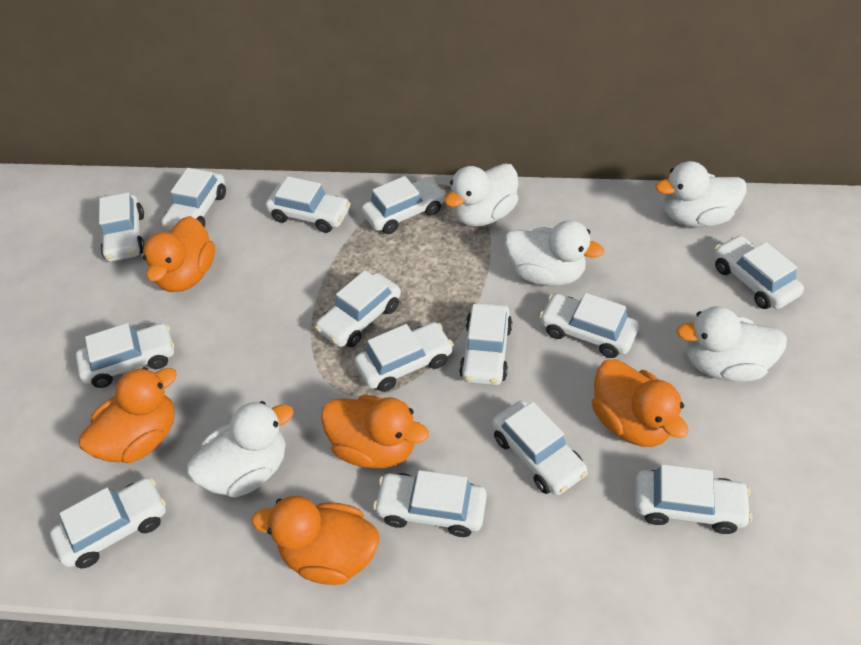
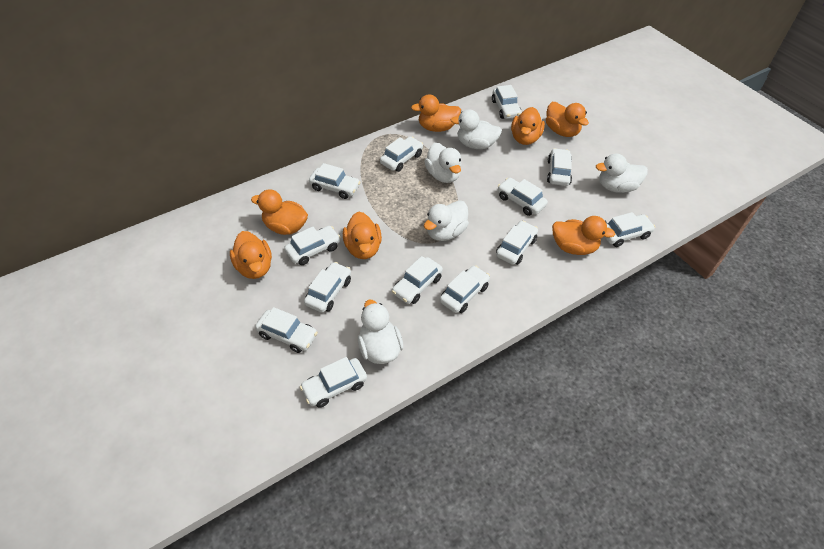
orange duck: [79,367,177,463] [143,216,215,292] [252,496,379,585] [321,395,429,468] [592,359,688,447] = 5 -> [230,231,272,279] [251,189,308,235] [343,211,382,259] [411,94,461,132] [511,107,545,145] [546,102,589,137] [552,216,615,255] = 7
white car: [50,478,166,568] [76,323,174,388] [99,193,145,262] [162,168,226,231] [266,176,351,233] [315,270,401,347] [355,322,454,392] [361,176,446,234] [373,470,487,537] [459,303,512,385] [492,401,588,495] [539,293,639,358] [635,464,752,534] [714,235,804,309] = 14 -> [255,307,318,353] [284,226,341,265] [300,357,367,408] [304,262,351,313] [309,163,361,199] [380,137,423,172] [392,256,443,304] [440,266,490,313] [492,85,522,119] [496,221,538,265] [498,178,548,216] [547,148,572,186] [604,212,655,247] = 13

